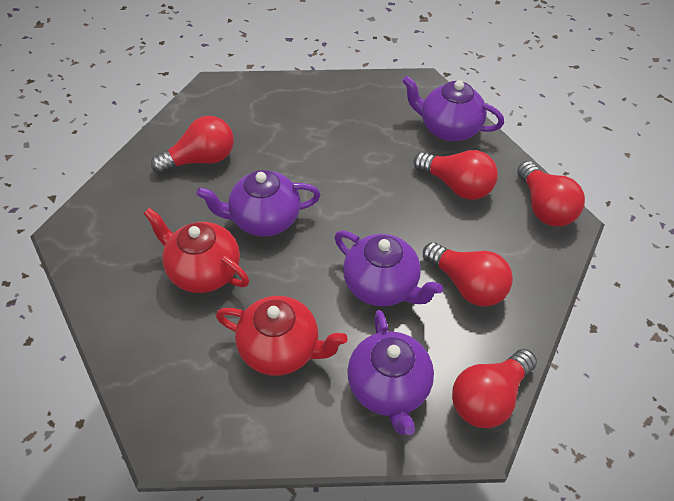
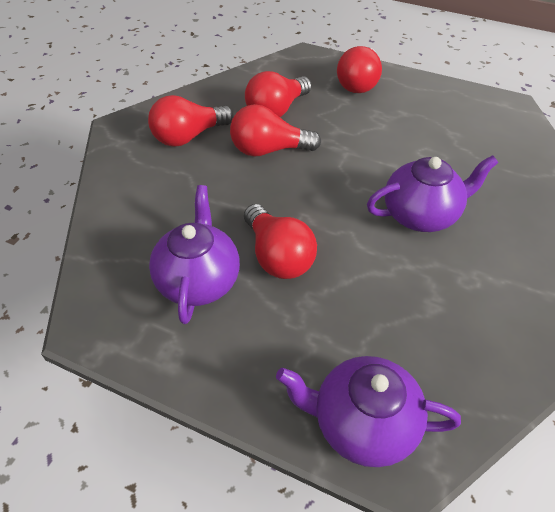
purple teapot: [196,170,321,237] [335,231,443,306] [347,310,434,435] [402,76,504,141] = 4 -> [149,185,240,324] [276,356,461,467] [367,155,498,232] = 3
red teapot: [143,207,249,293] [216,296,348,376] = 2 -> none = 0

